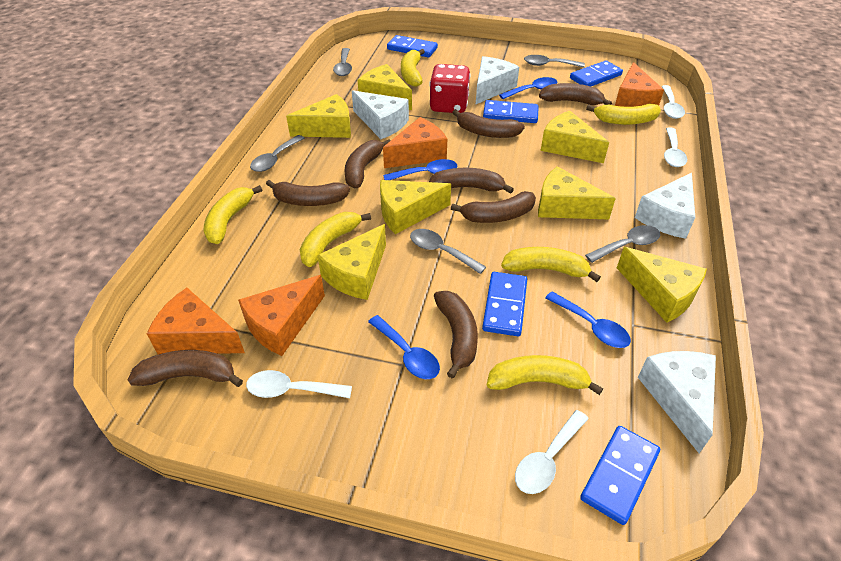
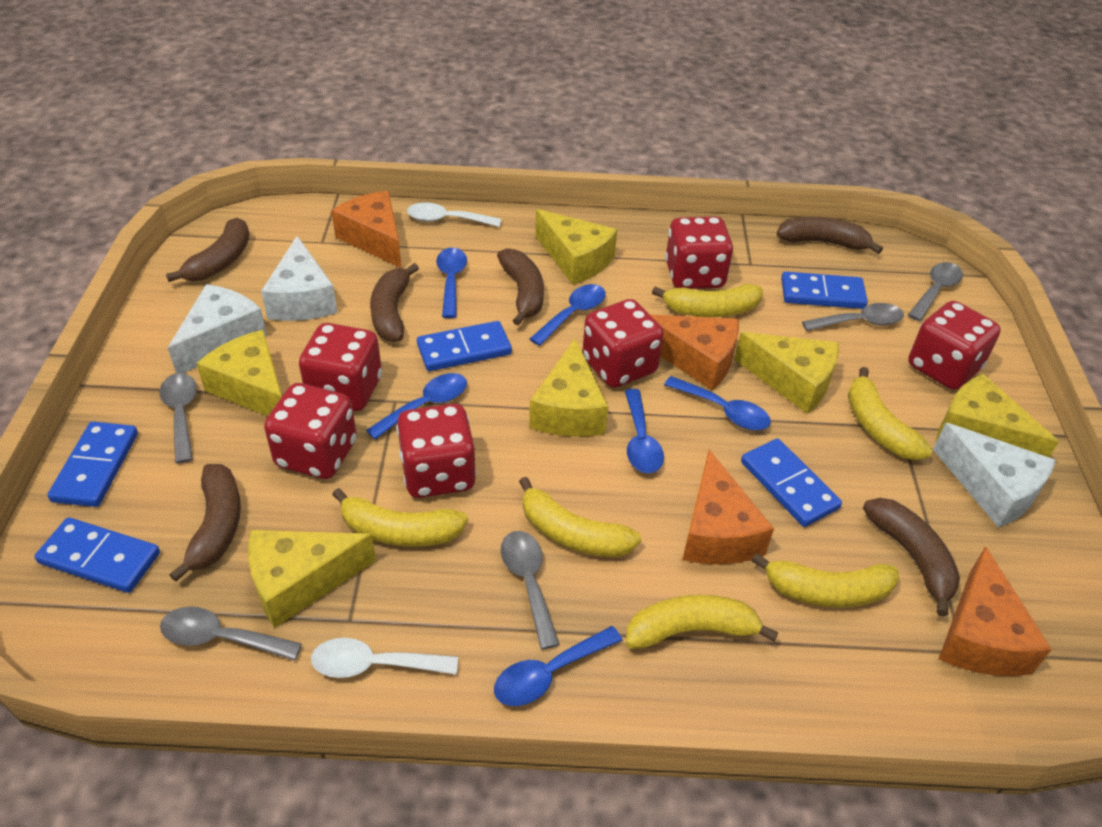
blue spoon: [368,315,440,379] [383,159,457,180] [499,77,557,99] [545,291,631,348] = 4 -> [366,373,467,440] [436,247,467,318] [494,626,623,706] [530,284,606,346] [625,389,664,473] [664,376,771,430] = 6
brown banana: [127,350,243,387] [266,180,350,206] [344,139,391,188] [429,168,514,194] [434,291,478,379] [451,191,536,223] [452,109,525,138] [539,83,612,105] = 8 -> [166,218,250,282] [169,464,241,582] [370,263,419,342] [497,248,544,325] [777,217,883,254] [863,498,960,617] = 6
red dice: [429,64,470,113] = 1 -> [264,383,357,479] [299,323,382,411] [396,404,476,498] [582,299,664,388] [665,216,733,289] [908,301,1001,390] = 6
white cheese: [352,90,409,139] [476,56,519,104] [635,173,695,239] [638,351,716,453] = 4 -> [168,284,267,373] [261,236,338,321] [933,423,1056,528] = 3
white spoon: [246,370,352,398] [515,410,589,494] [662,85,685,119] [664,127,687,167] = 4 -> [311,638,458,678] [407,202,501,227] = 2
yellow cheese: [286,94,351,138] [317,224,386,300] [358,64,412,110] [380,180,451,234] [538,166,616,219] [541,111,609,163] [617,247,707,323] = 7 -> [196,330,282,416] [248,530,376,628] [529,338,608,437] [535,209,617,285] [734,332,839,414] [937,374,1059,457] = 6

